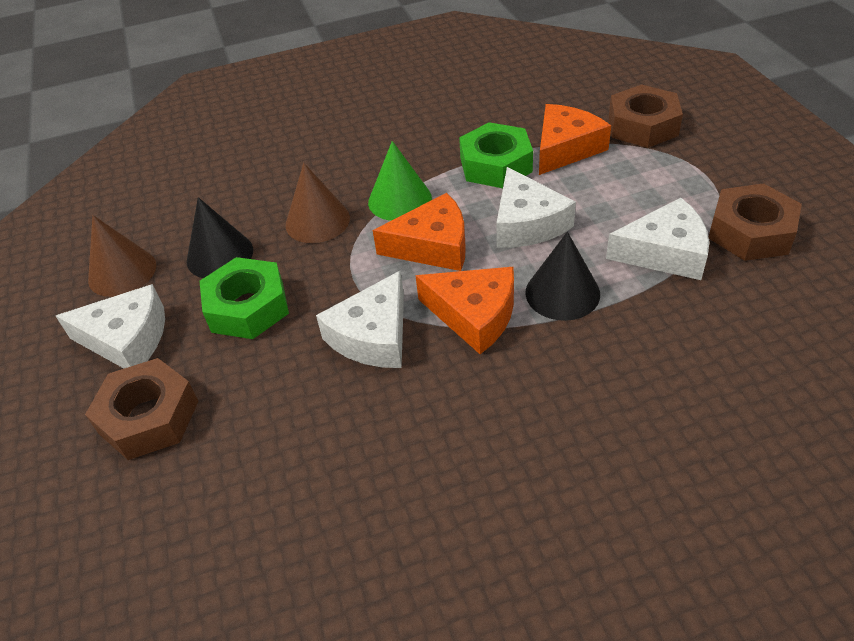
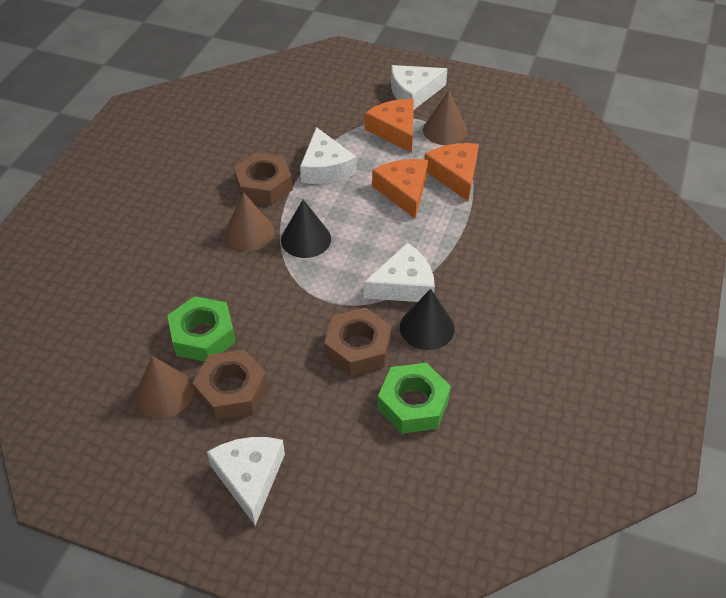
brown cone: [88,215,156,297] [285,163,350,243] = 2 -> [135,356,194,419] [224,192,274,251] [423,91,468,145] = 3
green cone: [368,141,432,221] = 1 -> none = 0

